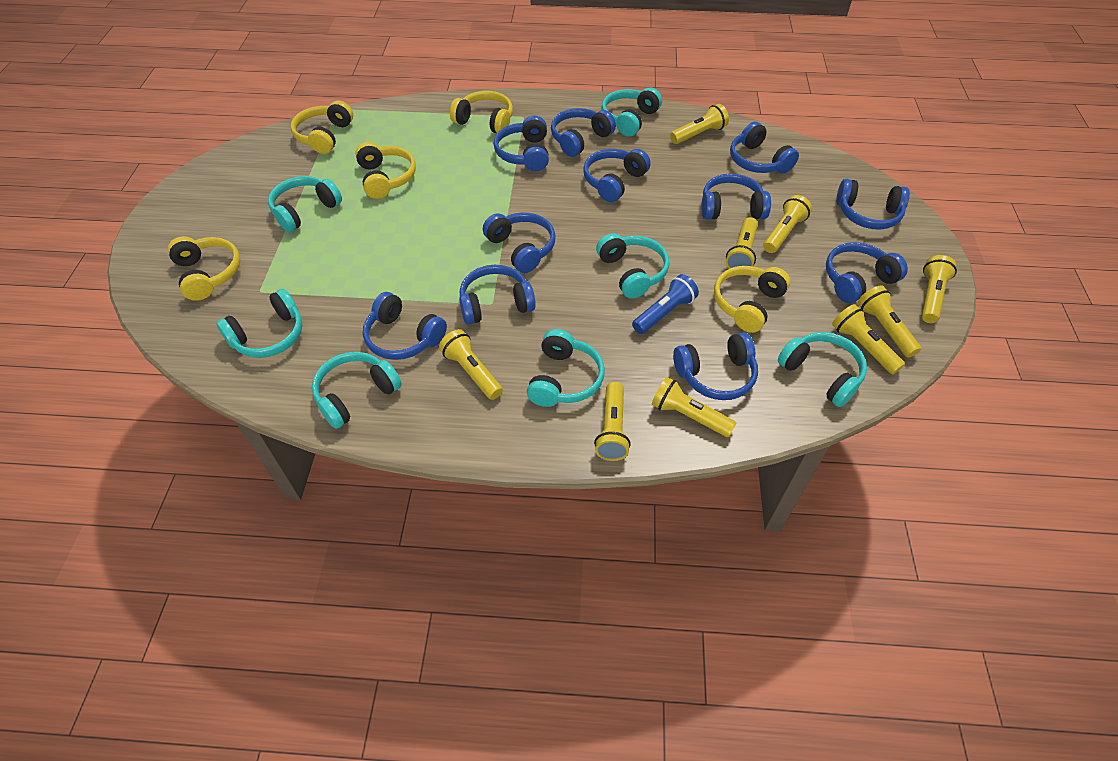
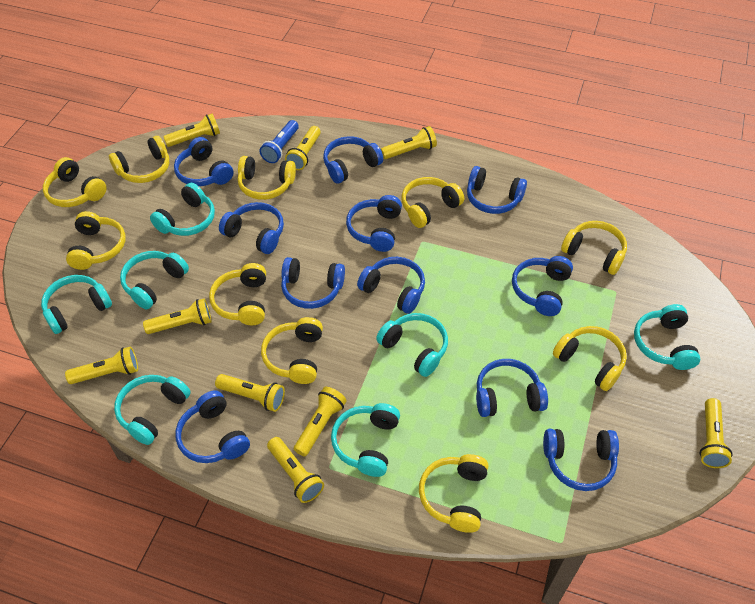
yellow headphones: [168,236,240,301] [291,101,353,154] [355,142,416,199] [450,91,513,133] [714,266,791,333] = 5 -> [43,157,107,207] [66,211,126,270] [109,136,169,183] [209,263,266,325] [238,156,296,200] [261,317,323,384] [402,177,464,228] [419,454,488,533] [553,326,627,391] [561,221,627,275] = 10

